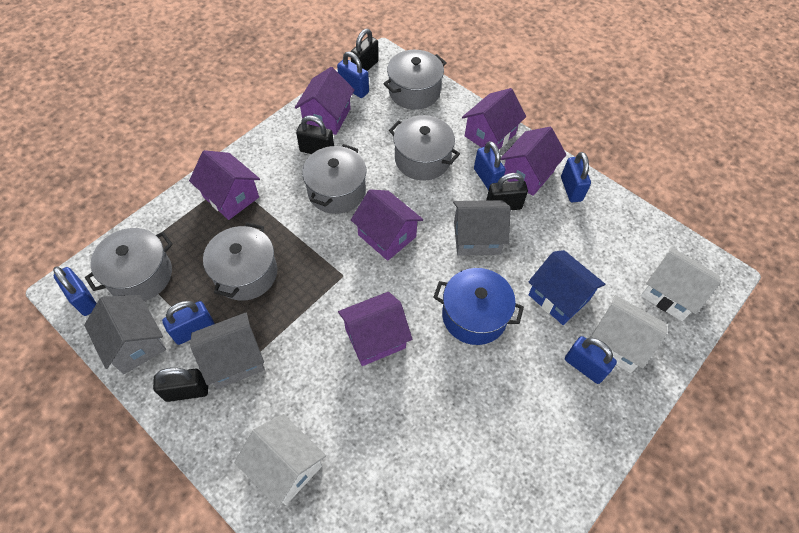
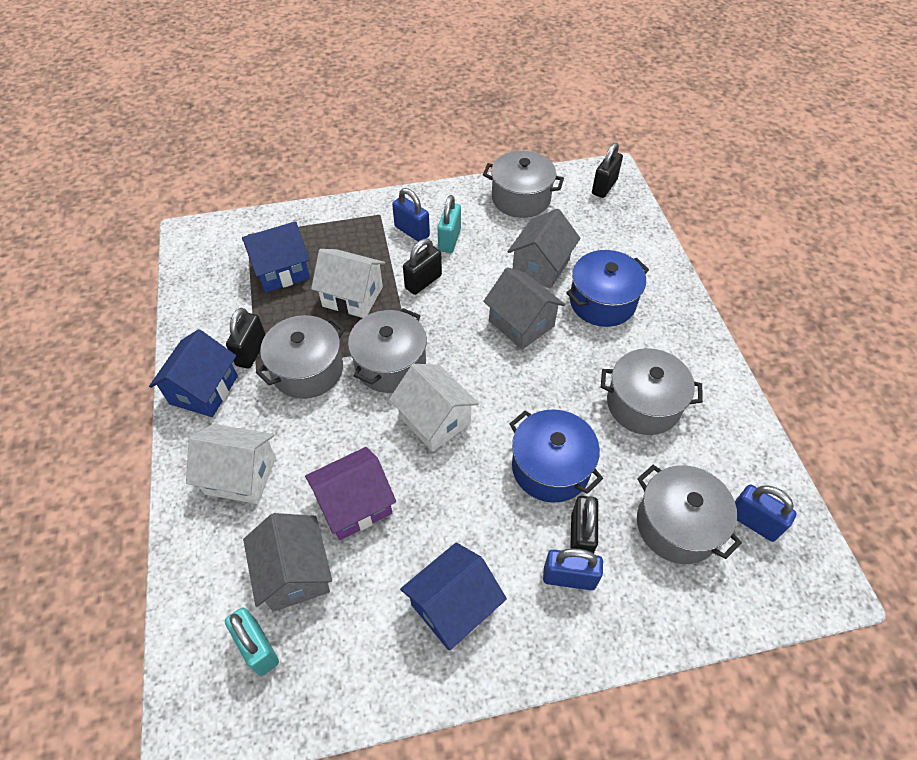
blue house: [528,250,605,325] = 1 -> [149,329,238,417] [242,221,310,292] [400,542,507,650] = 3
blue padlock: [53,267,97,316] [162,301,215,345] [337,51,369,98] [474,141,505,190] [561,152,591,202] [565,336,617,384] = 6 -> [392,188,430,241] [543,548,603,590] [735,485,797,542] = 3
blue pot: [433,268,524,345] = 1 -> [509,409,603,503] [566,250,649,327] = 2
purple house: [189,150,260,220] [295,67,355,135] [338,292,412,366] [351,189,423,261] [462,88,526,149] [501,127,567,196] = 6 -> [305,447,396,540] = 1
turquoise padlock: none = 0 -> [225,607,279,676] [438,195,461,253] = 2

